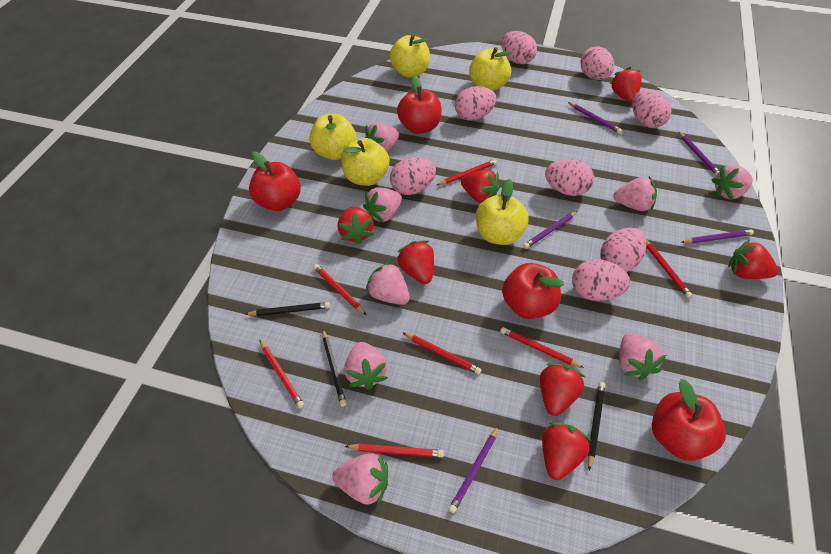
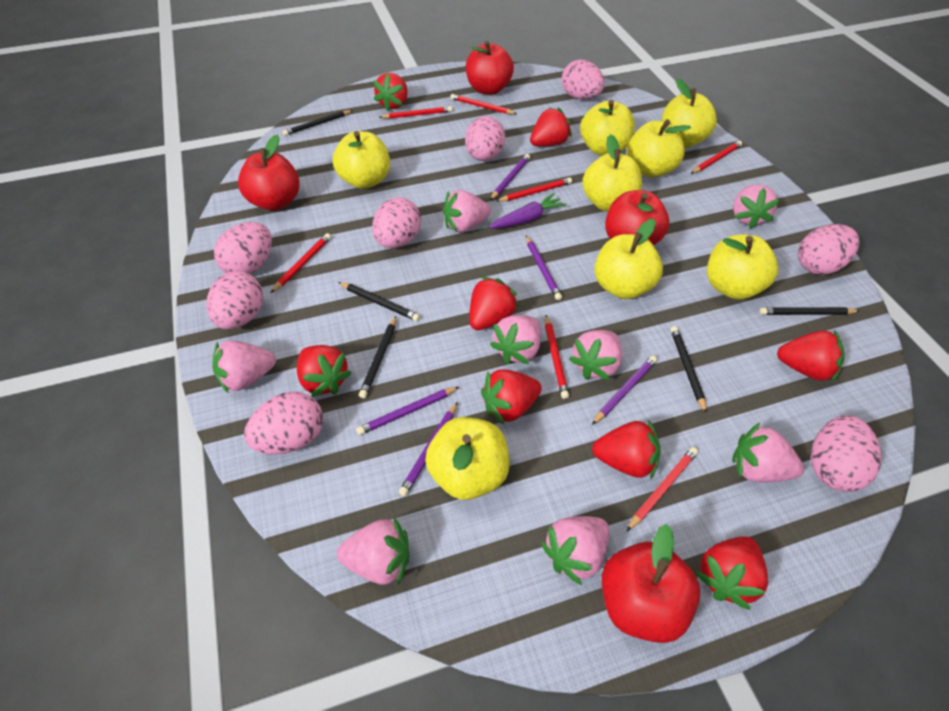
black pencil: [245,302,330,316] [322,329,347,407] [587,382,605,470] = 3 -> [283,110,353,136] [338,282,420,321] [359,316,396,398] [671,326,707,414] [760,307,859,315] = 5
purple carrot: none = 0 -> [489,193,567,228] = 1
red strawberry: [338,207,374,245] [397,240,434,284] [461,169,500,203] [540,363,585,416] [542,422,592,480] [610,67,642,102] [728,239,778,279] = 7 -> [297,345,352,397] [373,73,408,111] [469,277,519,330] [481,369,542,425] [530,107,572,147] [592,419,661,479] [696,536,768,610] [777,330,845,383] = 8
yellow apple: [309,114,357,160] [341,138,389,186] [389,34,430,78] [469,47,513,91] [476,179,529,245] = 5 -> [333,131,390,189] [425,417,509,500] [580,100,635,156] [582,134,642,211] [594,219,663,299] [627,119,691,178] [661,78,717,148] [707,234,778,300] = 8

